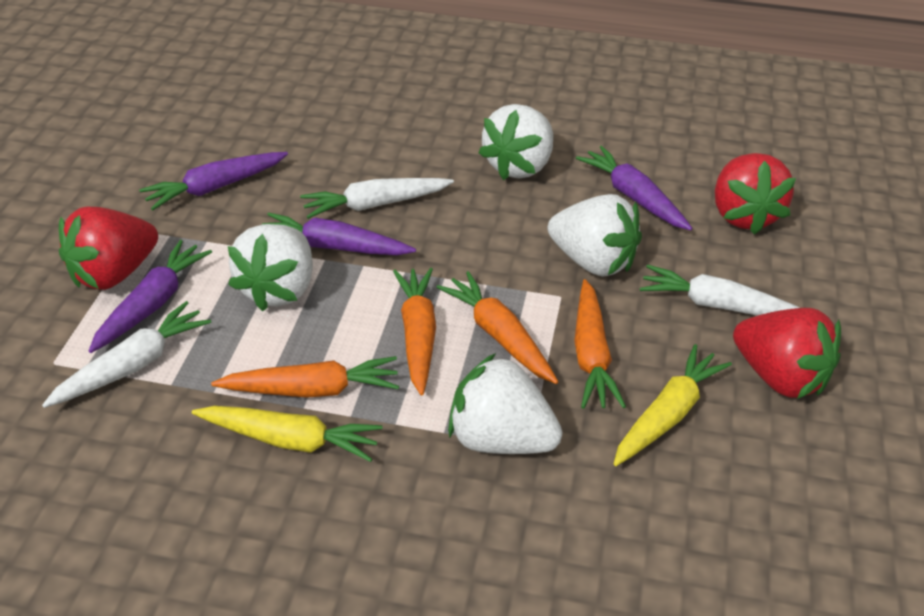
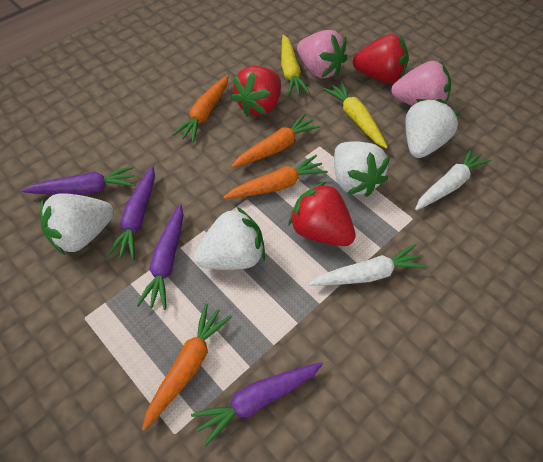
pink strawberry: none = 0 -> [297,30,347,78] [391,61,451,106] = 2
white carrot: [42,301,211,408] [300,178,454,219] [640,264,800,316] = 3 -> [309,244,427,286] [415,147,491,210] = 2

